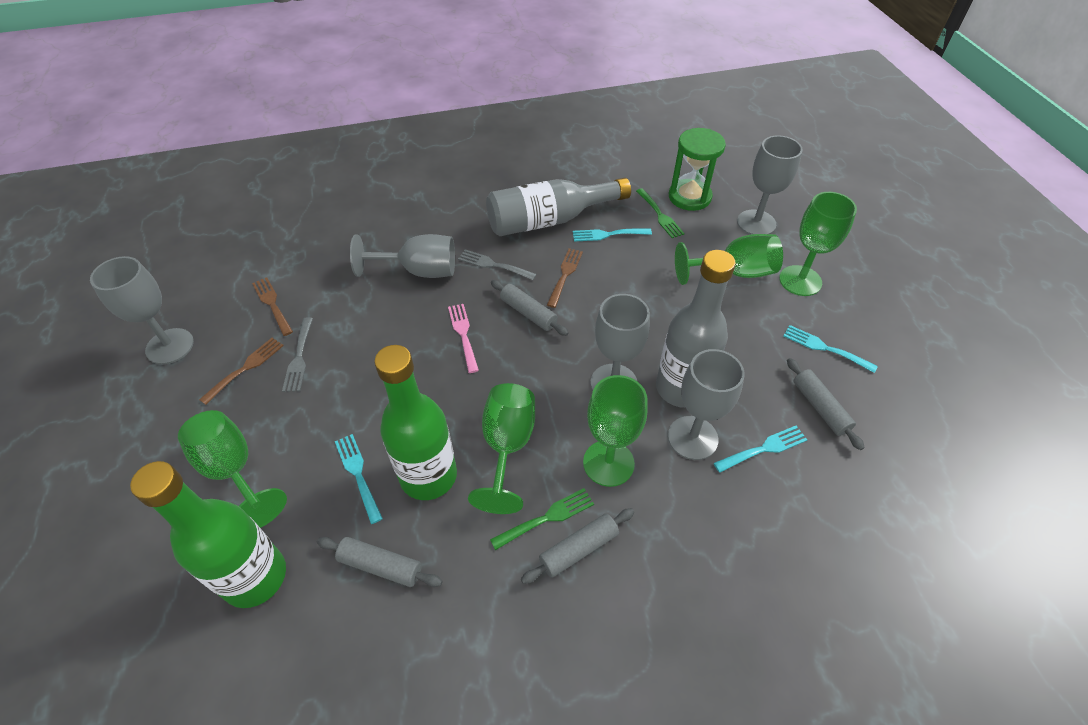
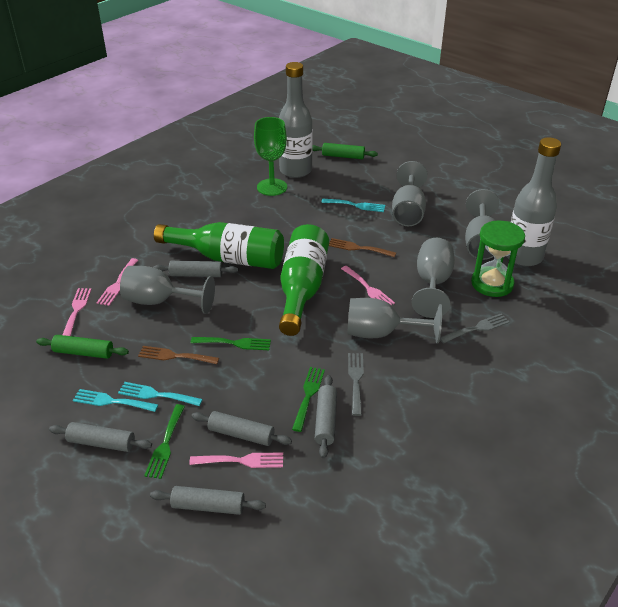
brown fork: [199,338,284,405] [252,277,293,336] [547,248,583,308] = 3 -> [138,346,219,364] [329,238,396,257] = 2
green fork: [490,488,594,550] [636,188,685,238] = 2 -> [144,404,185,479] [191,337,271,350] [292,367,325,432] = 3
green goblet: [178,410,287,528] [468,383,535,514] [583,375,648,487] [675,234,783,285] [779,192,857,296] = 5 -> [254,117,287,196] = 1
green rolling pin: none = 0 -> [36,335,129,359] [313,143,378,159] = 2
grey rolling pin: [317,537,442,587] [491,280,569,336] [521,508,634,584] [787,358,865,450] = 4 -> [49,422,152,452] [150,486,266,515] [153,261,238,277] [191,411,292,446] [315,375,337,458] = 5
pink fork: [448,304,479,373] = 1 -> [63,288,92,336] [97,258,138,306] [189,452,283,468] [341,266,395,305] = 4
turquoise fork: [335,434,383,524] [573,228,652,242] [714,426,807,473] [784,325,878,373] = 4 -> [73,389,158,412] [118,382,203,406] [321,199,385,212] = 3

